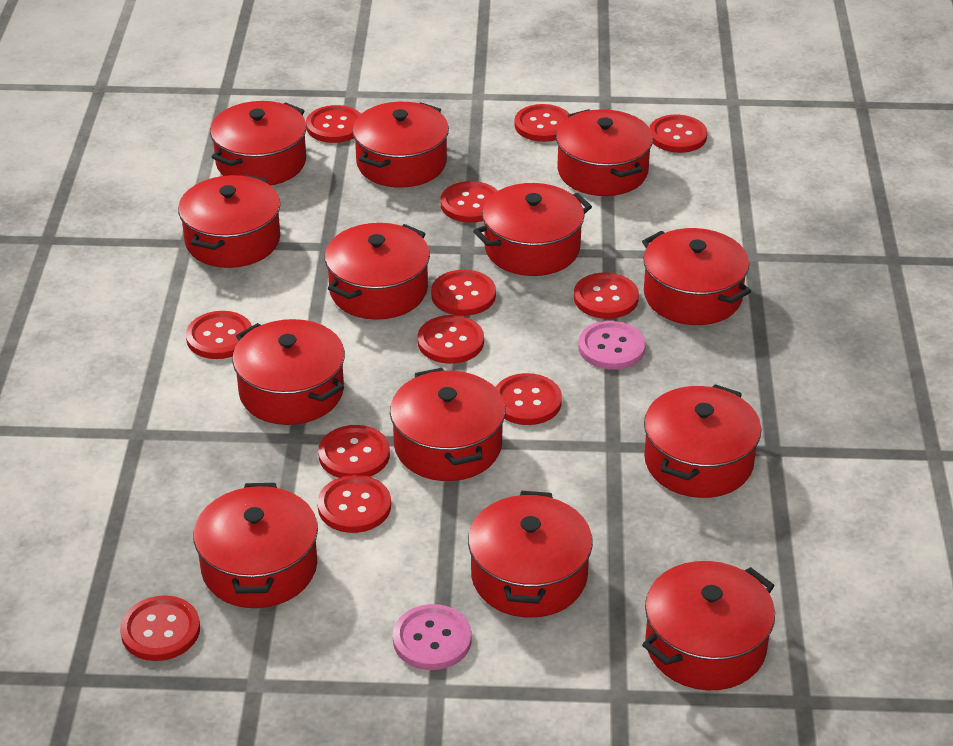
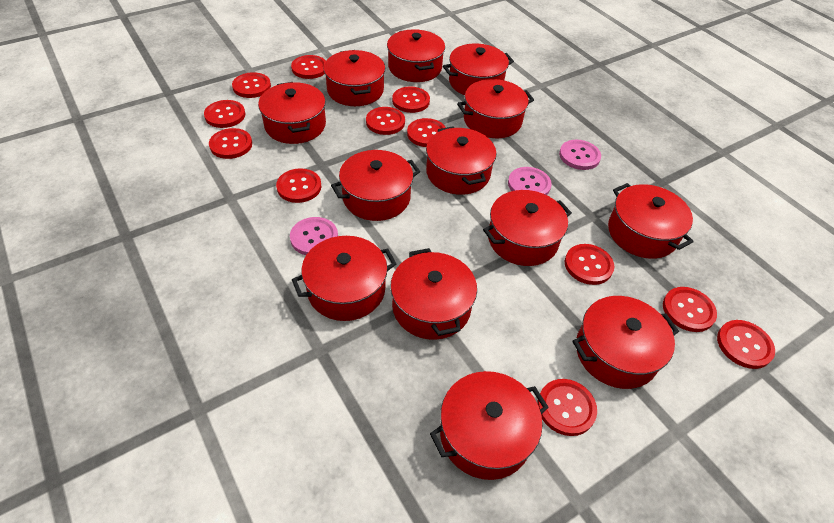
pink button: [393,604,472,670] [578,321,646,370] = 2 -> [290,217,338,255] [508,167,552,195] [559,140,601,170] = 3

